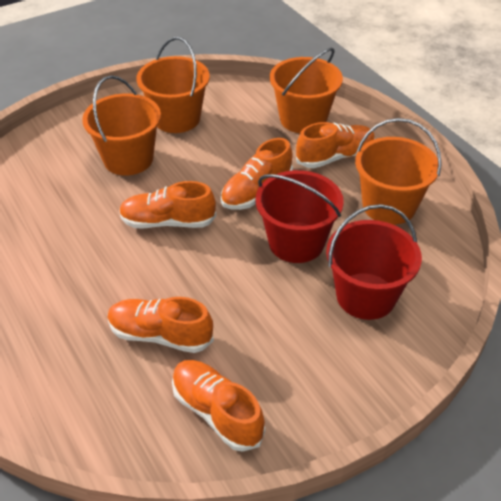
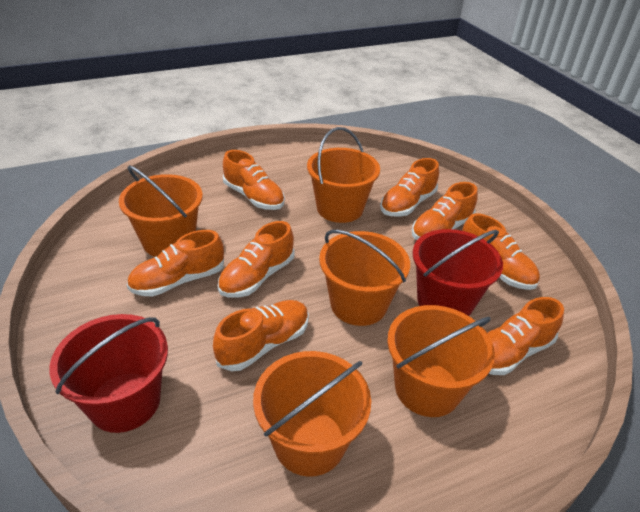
orange bucket: [82,75,161,175] [136,37,210,133] [270,48,343,133] [355,118,442,225] = 4 -> [119,165,203,257] [253,351,371,477] [307,127,380,223] [319,230,410,326] [387,305,495,417] = 5
orange shoe: [107,297,214,353] [119,181,216,229] [172,360,265,452] [221,138,293,210] [296,122,375,168] = 5 -> [127,230,224,296] [213,300,309,371] [218,221,295,298] [223,150,285,210] [380,158,439,217] [412,182,478,240] [462,213,540,290] [487,297,564,375] = 8

